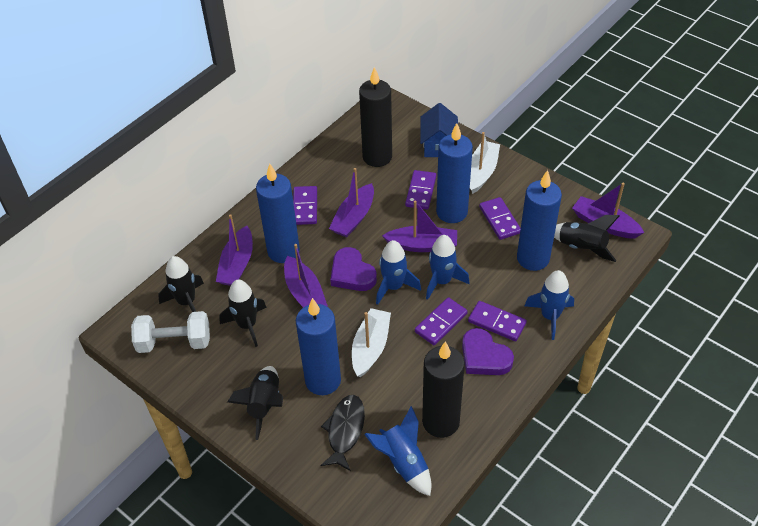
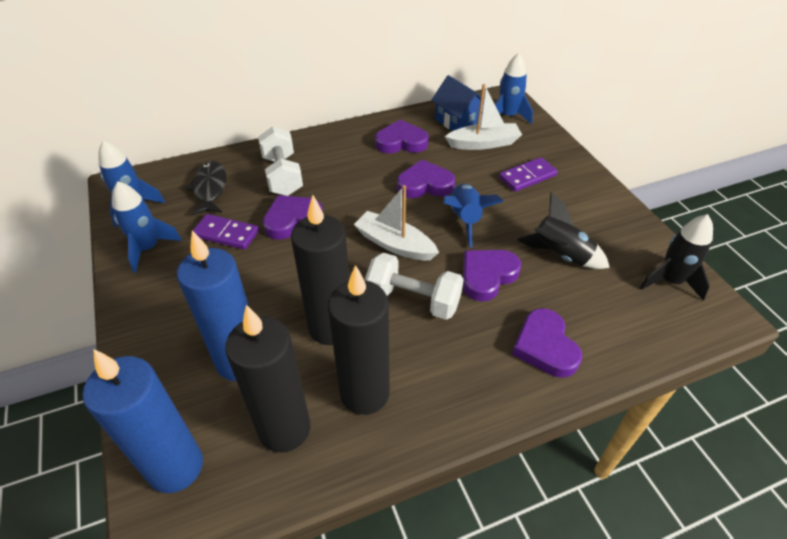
black candle: [359,67,392,167] [422,341,465,438] = 2 -> [225,305,310,453] [291,195,350,345] [328,265,390,415] = 3
black rocket: [158,256,204,312] [219,280,266,347] [227,366,283,440] [554,215,620,262] = 4 -> [517,192,610,269] [640,214,713,301] = 2
blue candle: [256,164,300,263] [296,298,341,395] [436,123,473,223] [517,170,562,271] = 4 -> [83,349,203,493] [177,231,249,381] = 2
purple boat: [216,214,253,286] [284,244,328,308] [329,168,374,237] [382,201,457,252] [572,183,644,238] = 5 -> none = 0
purple domino: [293,186,317,225] [405,170,436,210] [415,297,468,345] [468,301,527,341] [479,197,521,240] = 5 -> [193,214,259,250] [499,157,558,192] = 2
purple heart: [330,247,377,291] [462,328,514,375] = 2 -> [263,195,323,240] [375,120,429,154] [397,160,455,198] [463,250,521,301] [512,308,582,378] = 5
white dumbbell: [131,311,210,353] = 1 -> [258,126,303,196] [365,253,464,320] = 2

